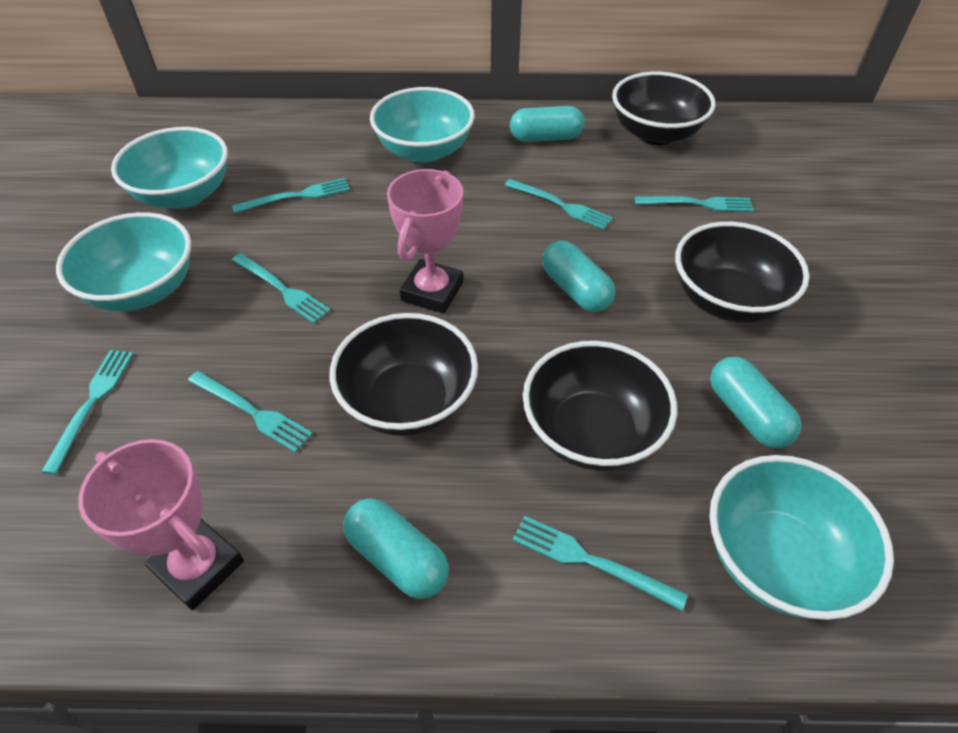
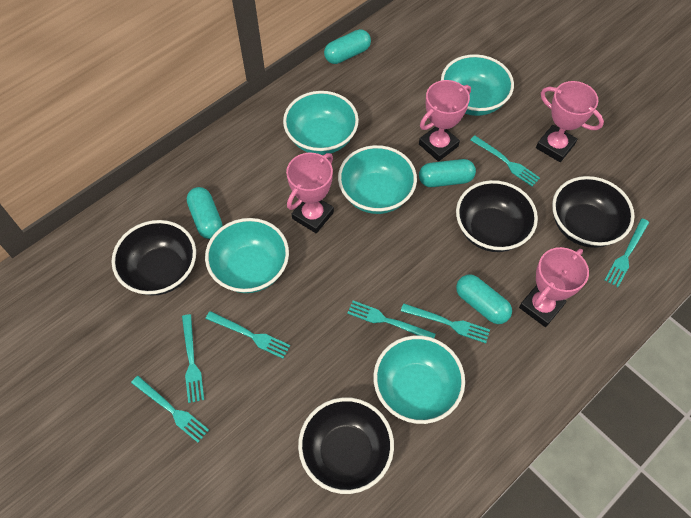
pink trophy: [78,439,244,610] [387,169,463,314] = 2 -> [286,153,334,233] [419,80,471,161] [519,247,589,327] [536,81,604,162] = 4
turquoise bowl: [56,212,191,311] [111,127,228,209] [370,87,475,163] [709,455,894,620] = 4 -> [205,218,289,293] [283,91,359,155] [338,145,417,214] [373,335,465,424] [441,54,514,116] = 5

